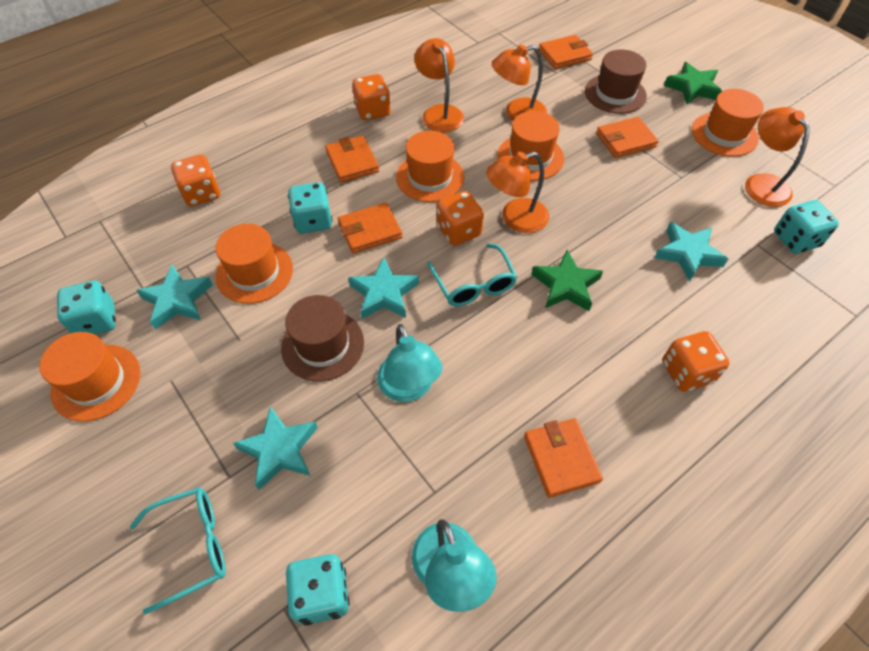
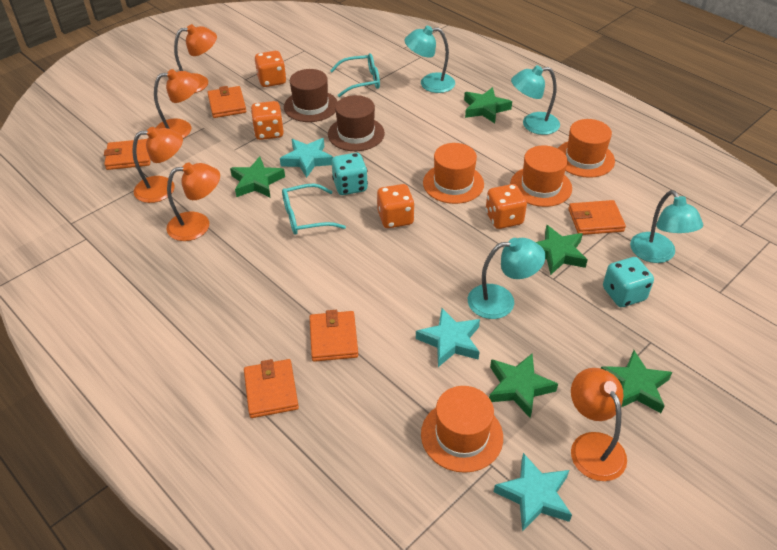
green star: [531,250,603,311] [664,62,722,105] = 2 -> [230,156,285,198] [464,87,512,123] [489,354,558,418] [536,225,588,275] [601,350,672,413] = 5
orange hat: [40,332,141,422] [216,224,293,304] [396,131,464,202] [497,111,564,181] [692,89,764,157] = 5 -> [421,386,503,473] [423,143,484,204] [510,145,572,207] [557,119,615,178] = 4
orange lamp: [414,38,464,132] [486,152,549,233] [492,44,547,121] [745,107,810,207] = 4 -> [132,127,183,203] [154,69,200,138] [166,163,220,241] [174,24,217,93] [571,368,627,481] = 5
turquoise dice: [57,281,116,335] [286,554,350,626] [288,182,332,234] [774,200,839,254] = 4 -> [332,153,368,195] [603,257,654,307] = 2
turquoise lamp: [377,324,442,402] [412,519,497,612] = 2 -> [405,26,455,93] [468,238,546,319] [511,65,560,135] [630,190,703,263] = 4
turquoise star: [136,264,213,329] [233,406,318,490] [348,257,419,319] [654,222,728,281] = 4 -> [280,138,333,178] [416,308,480,367] [494,453,572,532] = 3

